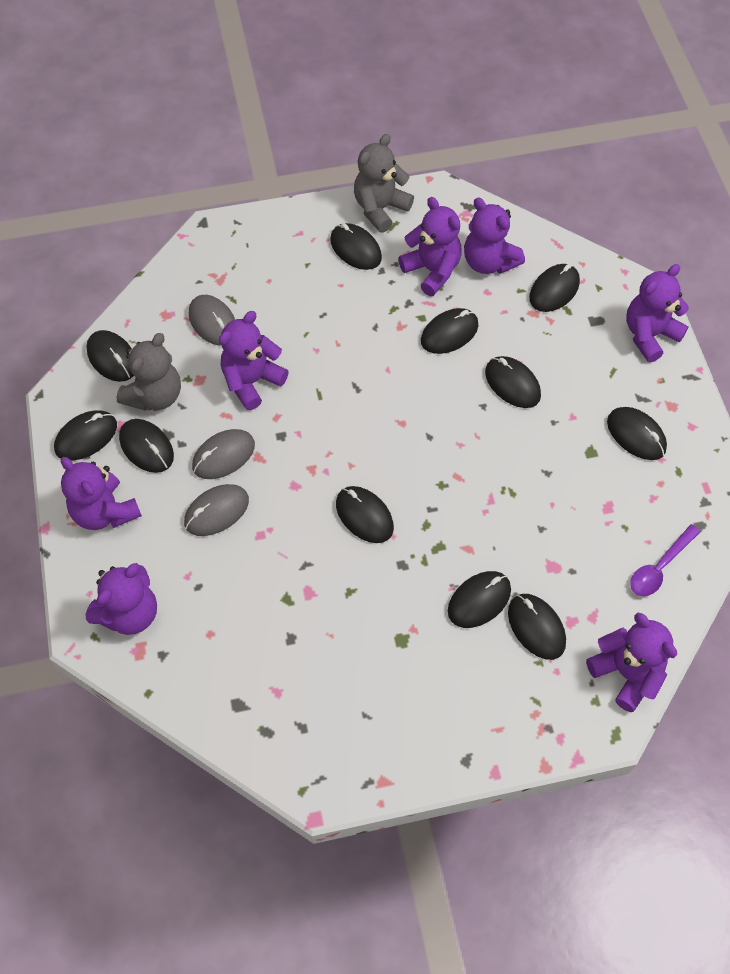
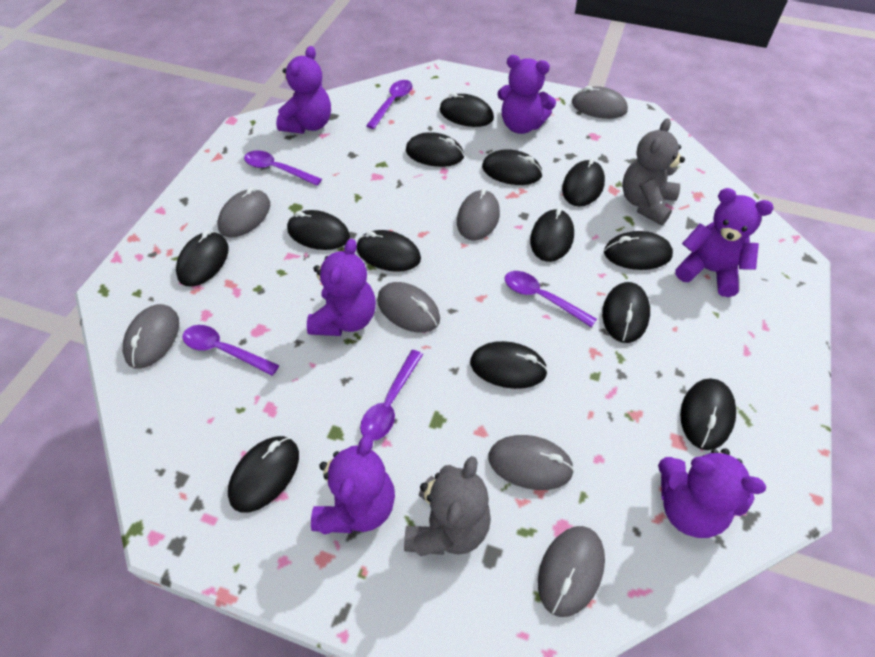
black mouse: [54,410,117,461] [86,330,134,382] [119,419,174,473] [330,223,382,270] [336,486,394,543] [421,308,478,354] [448,571,511,628] [485,356,541,408] [508,594,566,660] [529,264,580,312] [607,407,667,460] = 11 -> [176,230,229,287] [228,436,299,513] [287,210,350,250] [357,230,421,272] [406,132,464,167] [440,93,494,127] [470,341,548,389] [482,149,543,185] [530,208,574,262] [562,158,605,207] [602,282,650,343] [604,231,673,270] [680,378,736,450] = 13
grey mouse: [184,484,249,536] [189,295,235,346] [192,429,255,479] = 3 -> [123,304,179,369] [218,187,270,238] [377,282,440,333] [457,188,500,241] [488,435,574,490] [538,526,605,617] [572,86,628,119] = 7
purple spoon: [630,524,701,597] = 1 -> [183,325,279,376] [244,150,322,186] [360,350,423,441] [366,80,412,129] [505,271,597,327] = 5
purple teddy bear: [61,457,142,530] [85,563,157,635] [219,311,289,410] [398,197,462,296] [464,198,525,274] [586,612,677,712] [626,264,689,362] = 7 -> [276,46,331,134] [307,239,376,336] [311,434,395,535] [497,55,556,134] [658,448,766,538] [675,188,774,297] = 6

